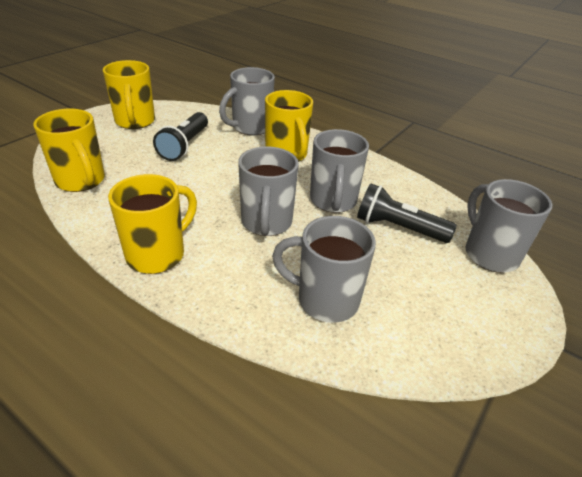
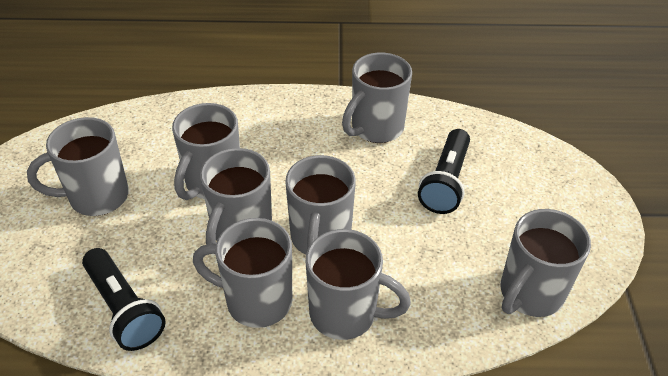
grey mug: [219,67,275,135] [238,147,299,236] [272,216,376,323] [310,129,369,213] [466,179,552,273] = 5 -> [27,117,129,216] [172,103,240,200] [193,218,292,328] [200,148,272,245] [285,155,356,255] [306,229,411,340] [342,53,412,143] [501,209,591,317] = 8
yellow mug: [33,109,105,192] [103,60,155,129] [108,174,197,274] [265,90,313,162] = 4 -> none = 0

